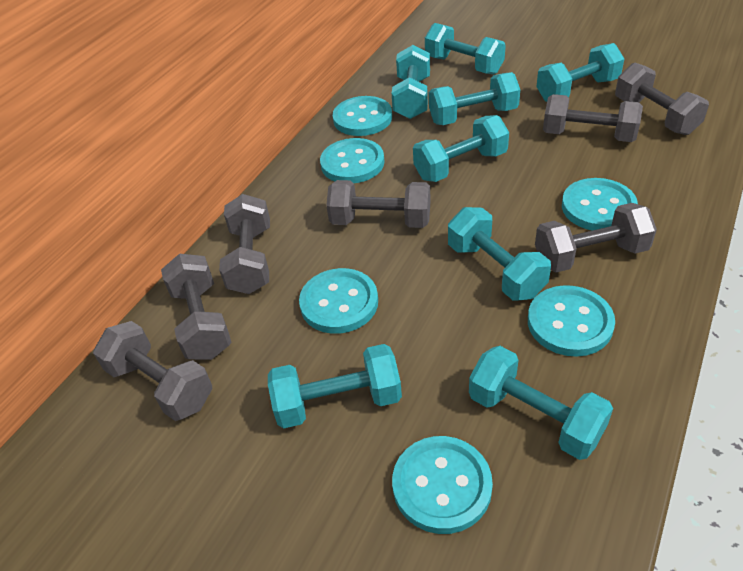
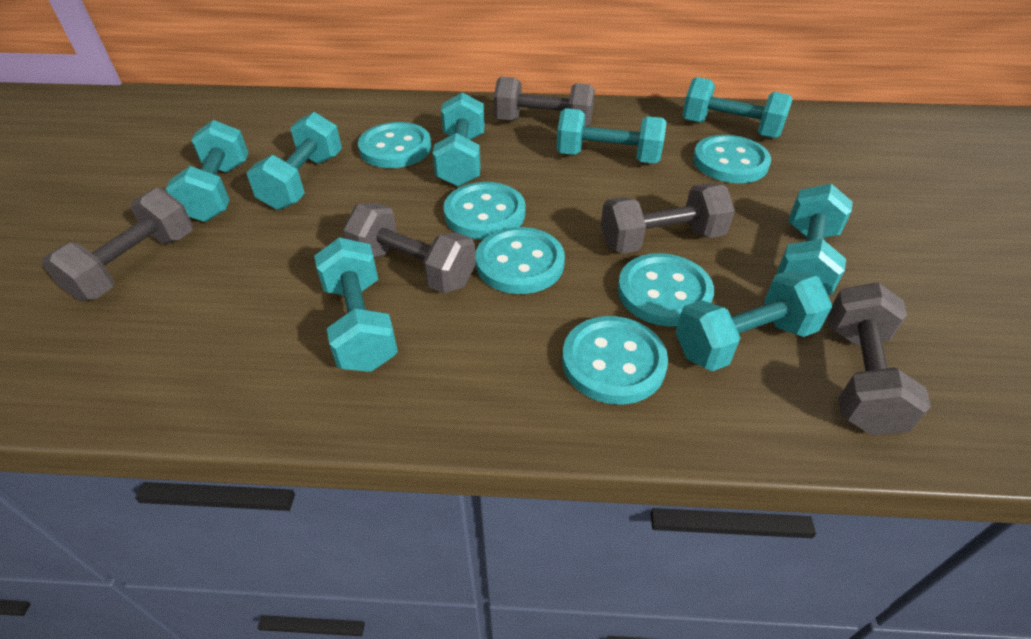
grey dumbbell: [93,321,212,421] [161,254,232,360] [219,194,270,294] [326,180,431,228] [535,203,657,272] [543,94,643,142] [615,63,709,135] = 7 -> [42,188,193,301] [343,203,476,293] [494,77,595,127] [601,183,735,254] [828,283,931,435] = 5

